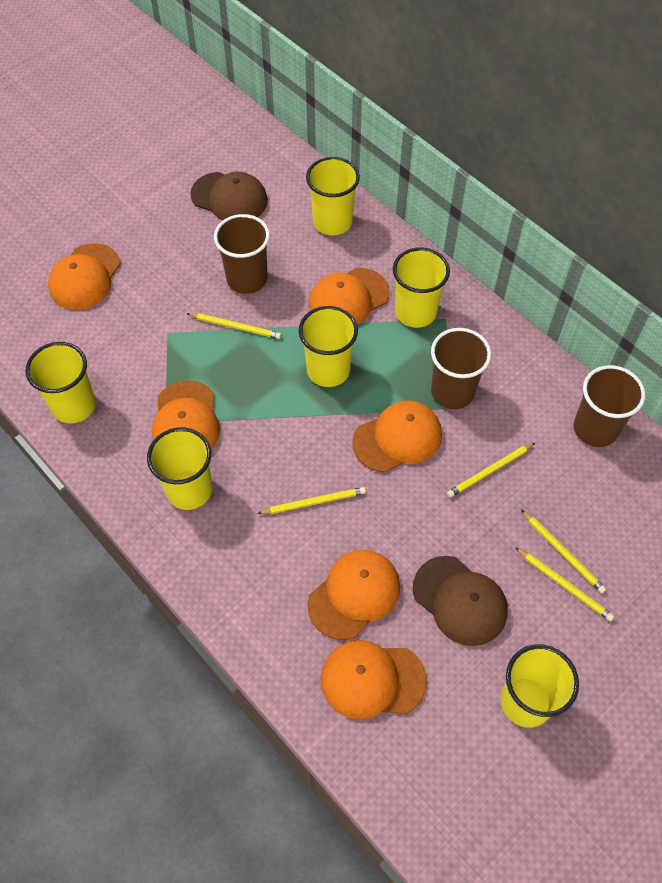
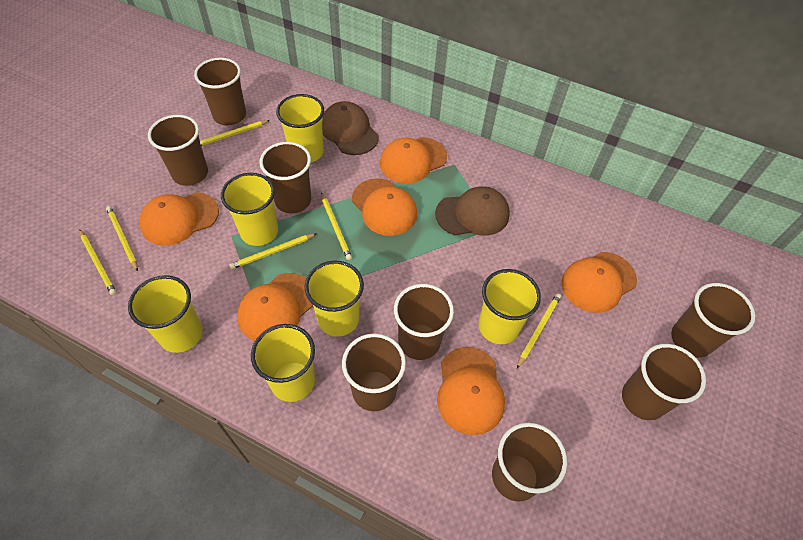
brown cup: [214,214,270,294] [431,328,491,409] [573,365,645,447] = 3 -> [148,115,208,186] [194,58,246,125] [259,142,311,213] [342,334,406,411] [394,284,454,360] [492,423,567,502] [622,344,706,420] [671,283,755,358] = 8
yellow pencil: [186,313,281,339] [257,487,366,514] [447,443,535,498] [515,547,614,621] [521,510,606,593] = 5 -> [79,229,117,295] [106,206,138,271] [200,120,270,146] [229,234,316,269] [321,193,352,260] [517,293,561,368] = 6

